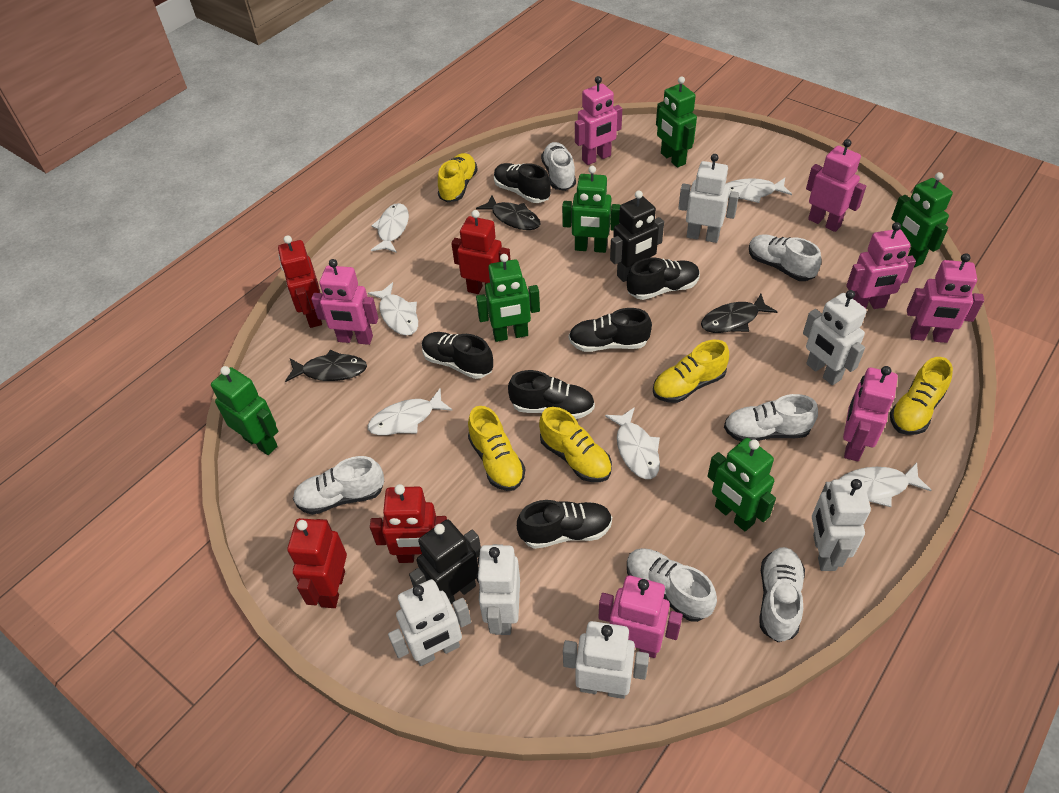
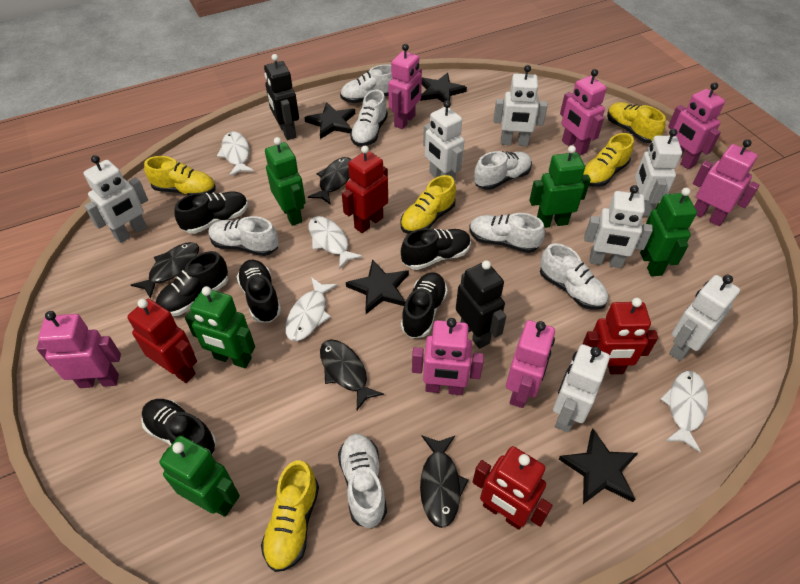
black fish: [285,350,367,382] [476,195,541,230] [701,294,777,333] = 3 -> [131,242,199,299] [308,157,352,205] [320,340,384,410] [420,436,469,528] = 4
black star: none = 0 -> [304,102,355,139] [346,259,409,314] [420,73,467,103] [559,429,638,504] = 4
green robot: [211,366,278,455] [476,254,540,342] [562,166,620,253] [656,76,697,168] [707,438,776,531] [891,172,953,268] = 6 -> [159,436,240,517] [185,286,255,368] [265,137,306,226] [529,145,591,228] [640,188,697,276] = 5
white fish: [368,282,418,336] [368,389,453,435] [371,203,409,253] [605,407,660,479] [726,178,792,203] [838,463,931,507] = 6 -> [217,132,254,176] [285,277,337,341] [308,216,363,269] [660,371,708,452] = 4
white robot: [388,579,471,666] [477,544,520,635] [563,621,649,699] [678,154,739,243] [803,290,867,385] [812,479,871,571] = 6 -> [83,155,148,243] [423,100,464,181] [493,65,548,146] [553,344,610,433] [584,185,653,268] [635,129,682,217] [669,275,740,361] = 7
white shoe: [293,456,384,515] [541,142,576,191] [627,548,717,622] [724,394,818,442] [749,234,822,281] [760,547,805,642] = 6 -> [208,216,279,256] [338,434,387,528] [340,64,392,103] [350,90,388,146] [469,213,545,253] [474,151,532,190] [540,243,608,310] = 7

